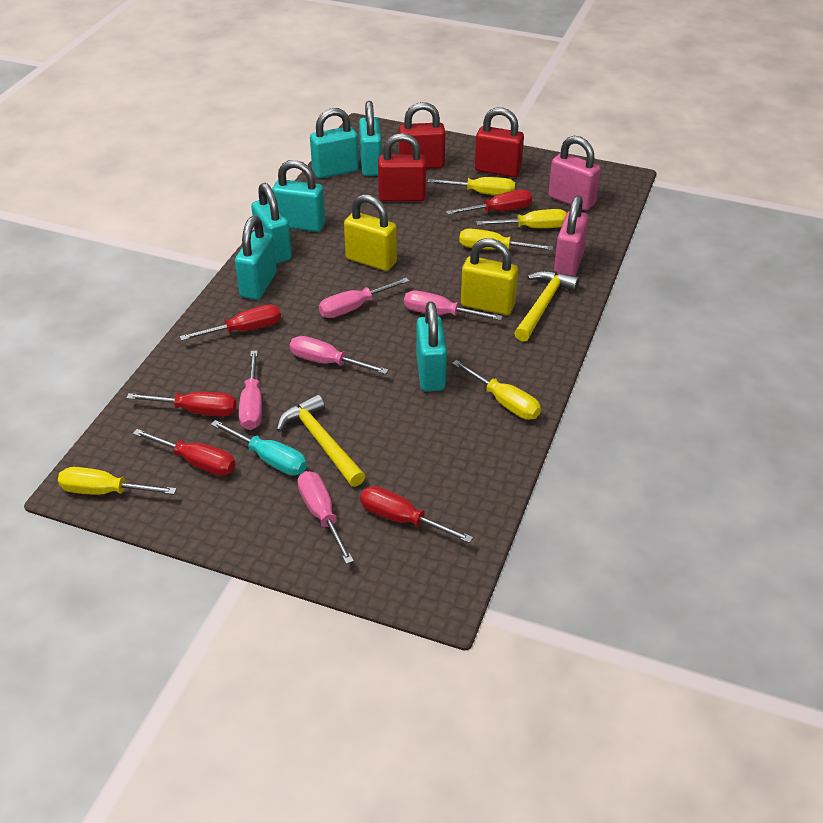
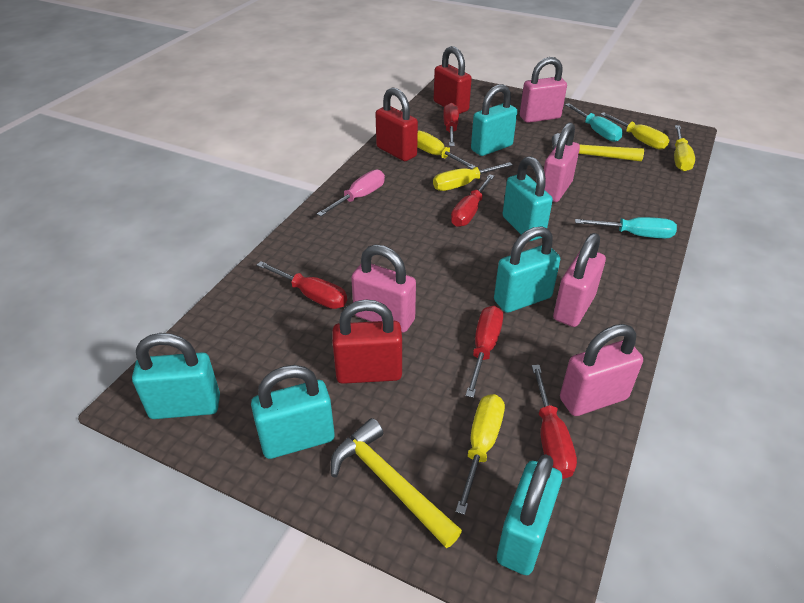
pink padlock: [548,136,601,210] [554,195,589,276] = 2 -> [351,245,416,333] [520,57,567,123] [544,122,580,202] [553,233,606,327] [560,324,643,416] = 5
pink screwdriver: [239,350,262,430] [290,336,389,374] [297,471,354,564] [319,278,409,318] [404,290,503,320] = 5 -> [317,170,385,216] = 1
turquoise screwdriver: [211,420,307,476] = 1 -> [565,103,623,142] [575,217,677,238] = 2
yellow padlock: [344,194,397,271] [461,238,518,315] = 2 -> none = 0

